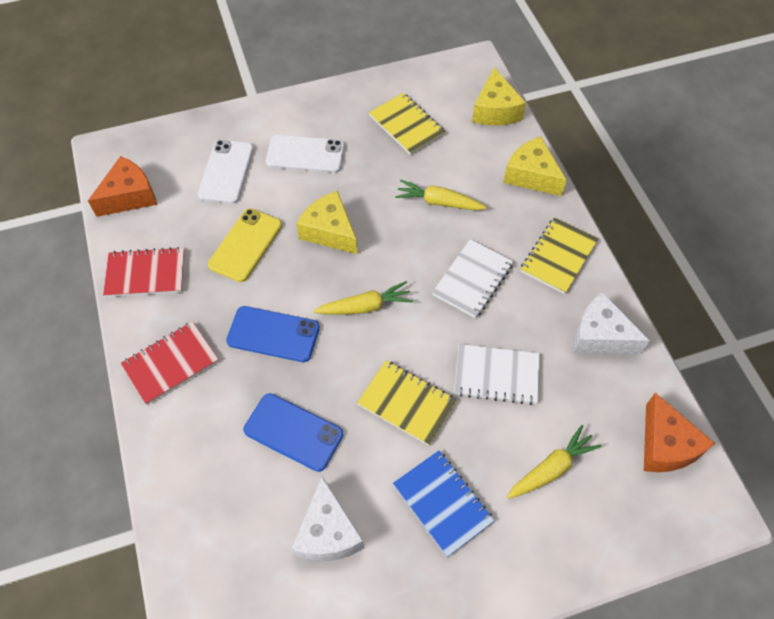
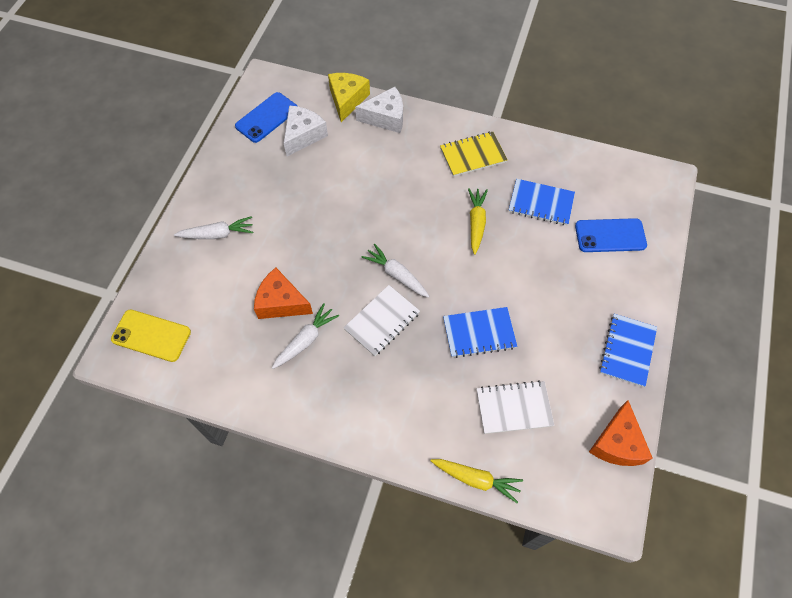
blue notebook: [393,450,494,557] = 1 -> [443,307,517,358] [509,179,575,225] [599,314,657,387] = 3
red notebook: [103,247,185,297] [121,321,219,405] = 2 -> none = 0
white carrot: none = 0 -> [174,216,254,239] [272,303,339,369] [362,244,430,298] = 3
white phone: [198,140,254,204] [266,135,345,173] = 2 -> none = 0
yellow carrot: [313,281,413,315] [395,180,487,210] [507,425,601,499] = 3 -> [431,459,523,503] [468,188,488,255] = 2
yellow cheese: [296,191,357,254] [472,67,526,126] [503,136,567,196] = 3 -> [328,73,370,122] = 1
yellow notebook: [357,361,457,446] [369,93,445,155] [521,217,598,294] = 3 -> [440,132,508,177] = 1

